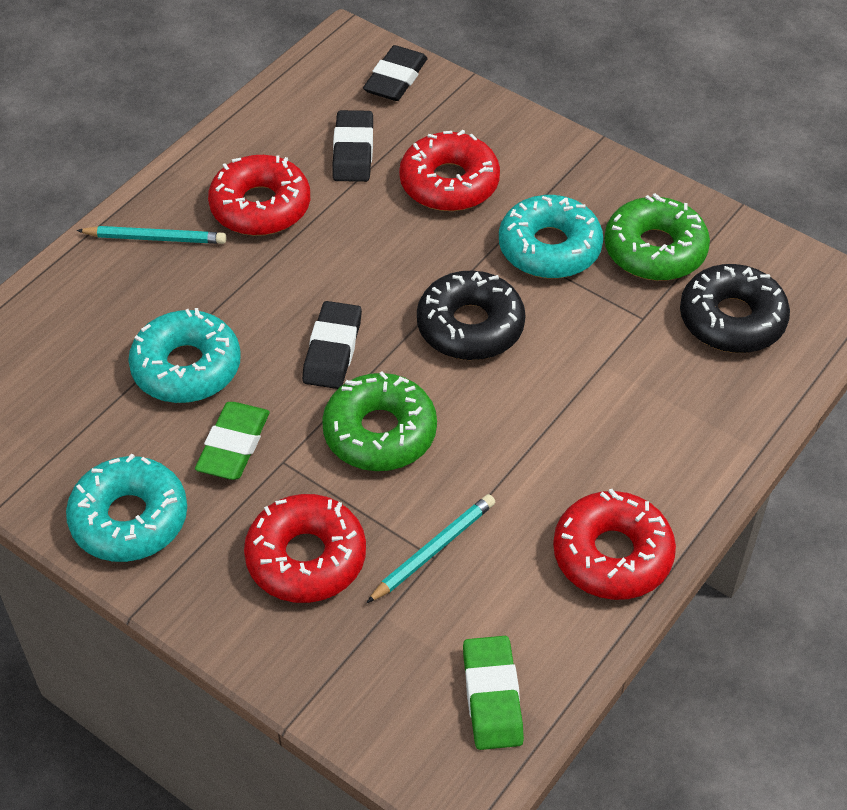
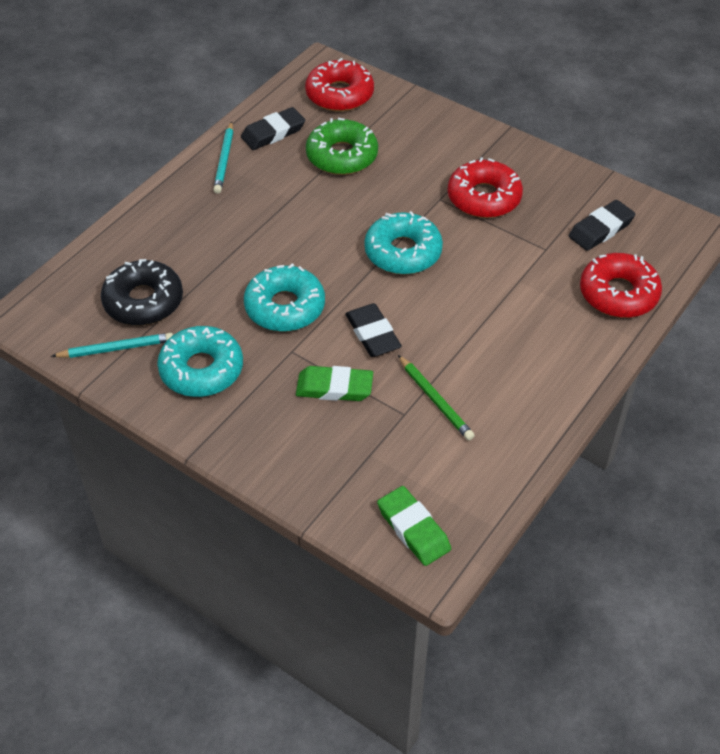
black donut: [417,271,525,360] [680,264,790,353] = 2 -> [101,259,183,326] = 1
green donut: [322,371,437,471] [604,193,710,281] = 2 -> [306,118,378,175] = 1
green pencil: none = 0 -> [398,355,475,441] = 1
red donut: [208,155,310,236] [244,494,366,603] [399,130,500,211] [553,489,676,600] = 4 -> [305,58,374,112] [447,157,523,218] [580,253,662,318] = 3

